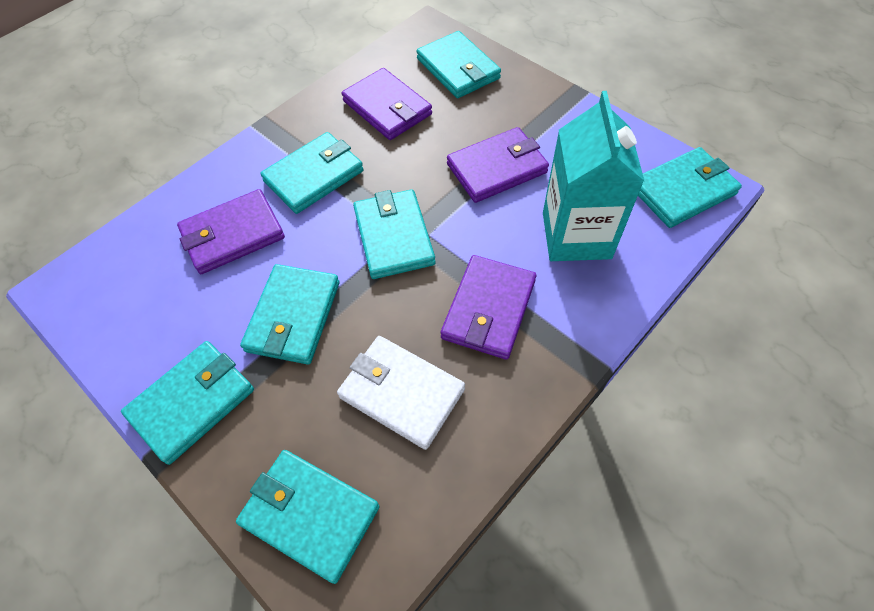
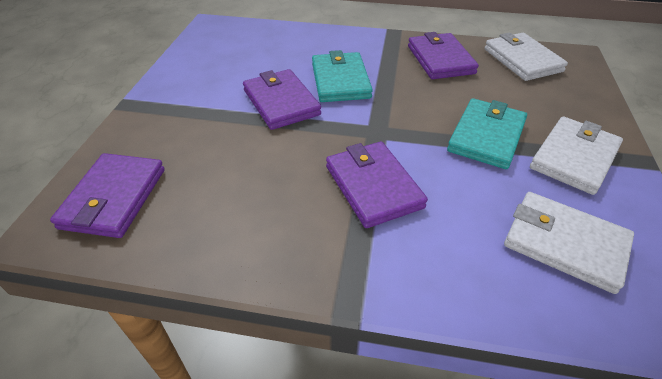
turquoise carton: [543,91,644,261] = 1 -> none = 0
turquoise wallet: [121,341,254,465] [236,450,380,584] [240,264,340,365] [260,132,364,214] [353,189,435,279] [416,31,501,98] [638,147,742,228] = 7 -> [312,50,373,102] [447,98,527,169] = 2
white wallet: [337,336,465,450] = 1 -> [484,32,568,81] [504,192,634,294] [530,116,623,195] = 3

